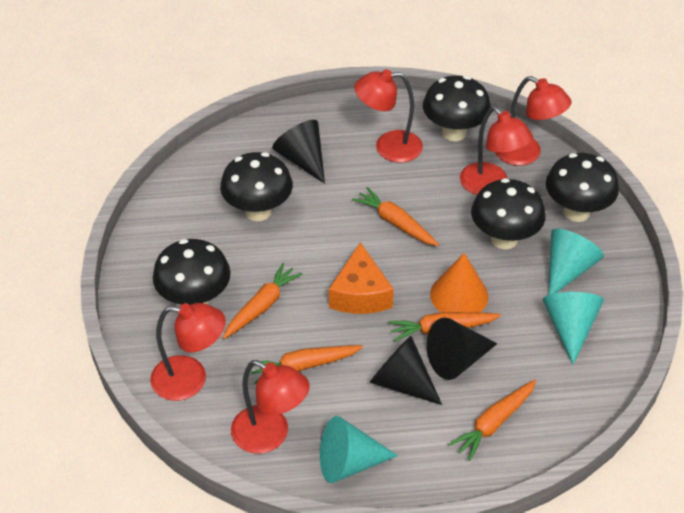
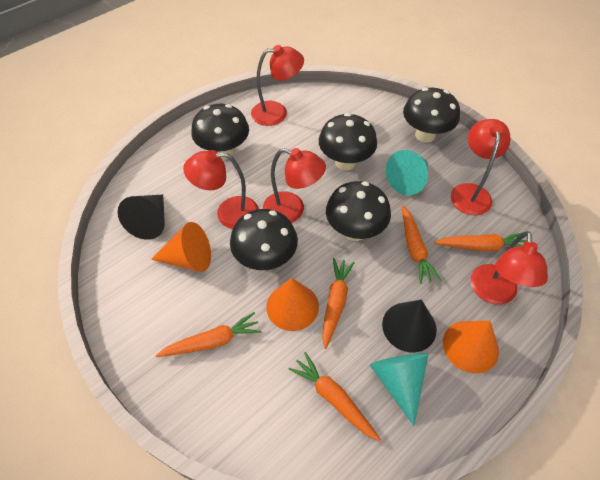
black cone: [272,120,325,184] [370,336,442,405] [427,317,497,380] = 3 -> [118,195,165,240] [382,299,437,352] = 2
orange cheese: [329,242,394,314] = 1 -> none = 0
orange cone: [430,253,489,313] = 1 -> [151,222,211,272] [266,278,319,331] [443,321,499,374] = 3
turquoise cone: [320,416,398,483] [543,292,604,365] [549,228,604,295] = 3 -> [370,353,429,426] [386,150,428,195] = 2

